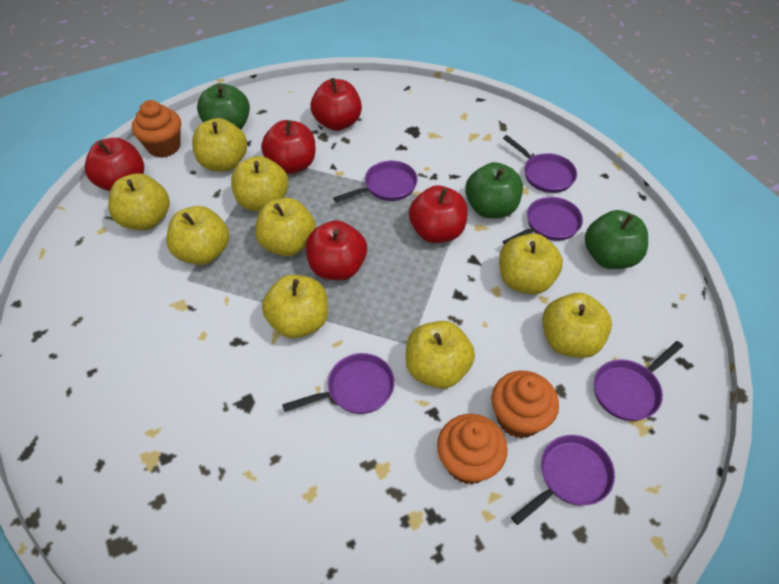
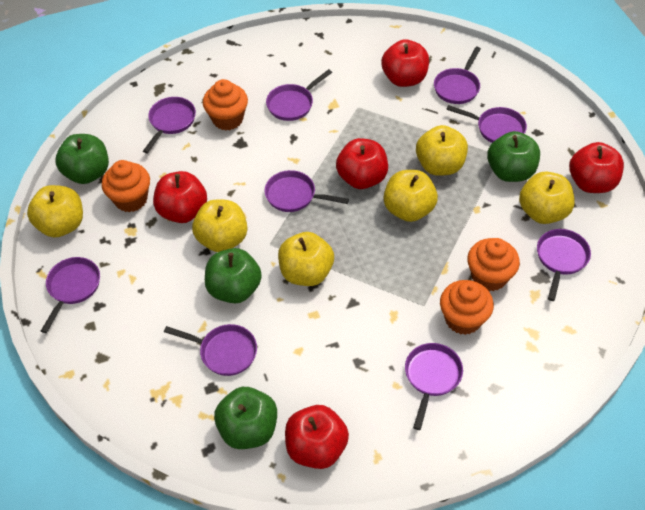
green apple: [197,83,250,130] [465,162,523,218] [585,210,648,269] = 3 -> [55,134,109,184] [205,248,262,303] [214,387,277,449] [487,131,540,182] = 4
orange cupcake: [132,100,181,158] [437,414,508,484] [491,371,559,439] = 3 -> [102,160,150,212] [203,79,248,130] [440,280,494,335] [467,238,520,291] = 4
purple pan: [282,353,395,414] [333,160,418,202] [503,135,577,193] [503,197,583,245] [511,435,615,525] [594,341,683,421] = 6 -> [41,257,100,333] [143,97,196,153] [164,324,257,376] [264,170,349,212] [266,69,332,121] [405,343,463,430] [434,47,481,104] [446,105,527,143] [537,229,591,301] = 9
yellow apple: [108,173,170,230] [166,206,229,265] [192,118,247,172] [231,156,289,212] [255,198,316,256] [262,275,328,338] [406,321,475,389] [499,233,563,294] [542,293,612,358] = 9 -> [27,185,83,238] [192,200,247,252] [278,232,334,286] [384,170,438,222] [416,125,468,176] [519,172,575,224] = 6

